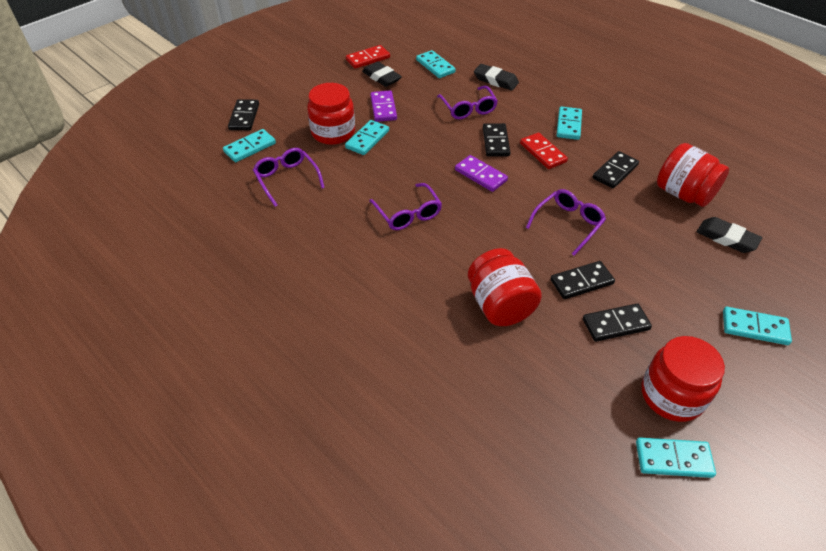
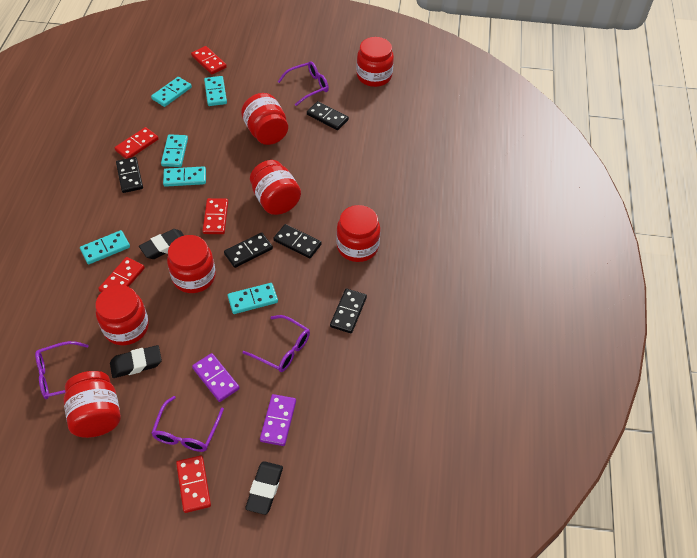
red domino: [346,45,390,69] [520,133,568,169] = 2 -> [98,257,145,292] [115,127,159,159] [176,455,211,513] [191,46,227,74] [203,198,228,234] = 5
red jar: [307,83,355,145] [468,248,542,326] [642,336,725,422] [657,143,729,207] = 4 -> [64,371,121,438] [95,285,149,345] [167,235,216,293] [241,93,288,145] [250,160,301,215] [336,205,380,262] [356,37,394,87] = 7

